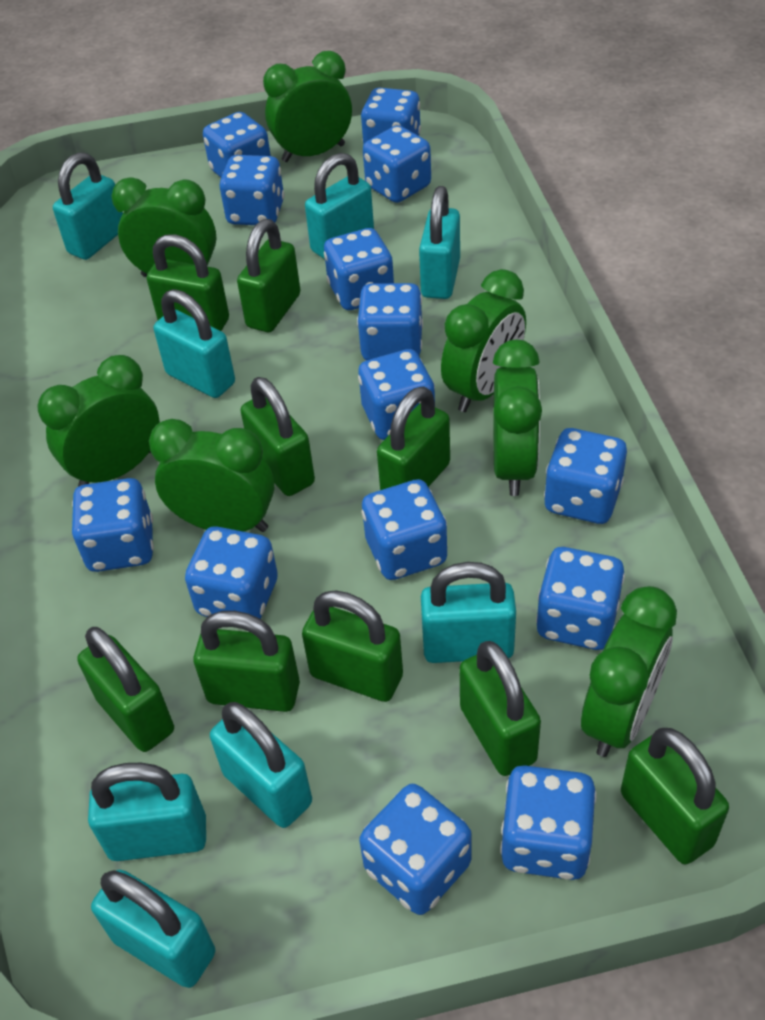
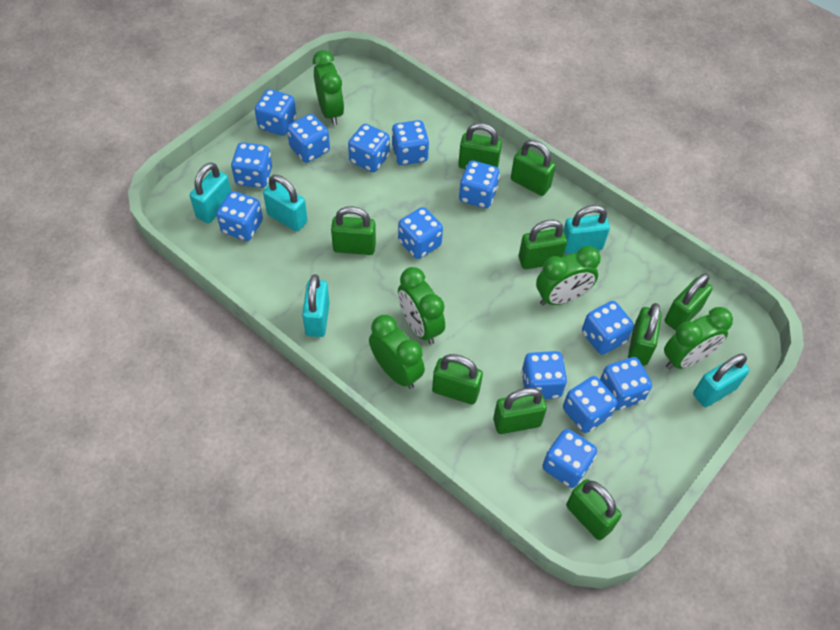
blue dice: [72,478,154,572] [185,526,278,619] [203,112,271,177] [220,155,285,225] [324,228,394,310] [357,283,423,360] [358,349,435,440] [359,784,472,915] [361,88,421,145] [361,479,448,580] [363,125,431,203] [500,765,596,880] [536,547,625,650] [544,428,627,524] = 14 -> [216,191,263,241] [231,142,272,188] [255,89,296,136] [287,114,330,163] [348,124,390,172] [392,120,429,165] [398,207,443,259] [459,160,500,208] [521,351,567,399] [542,429,597,488] [563,376,617,433] [582,301,634,355] [600,357,652,410] = 13
green clock: [38,355,160,486] [112,177,216,277] [149,419,274,532] [263,51,352,162] [441,269,526,412] [493,340,542,496] [581,586,677,757] = 7 -> [313,50,344,126] [369,315,425,389] [398,267,445,345] [536,246,601,305] [664,307,733,369] = 5
turquoise padlock: [53,152,123,260] [88,763,206,861] [91,870,215,988] [154,289,235,398] [210,702,312,828] [305,153,374,259] [419,186,460,299] [421,562,516,663] = 8 -> [190,162,231,223] [263,175,308,231] [302,274,330,337] [563,205,610,254] [693,353,750,407] = 5

